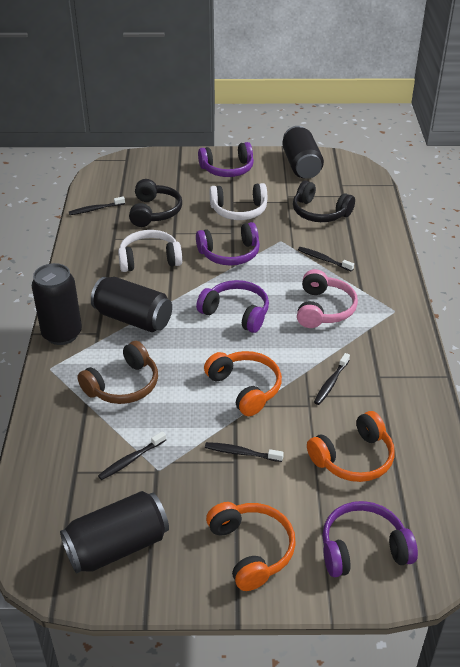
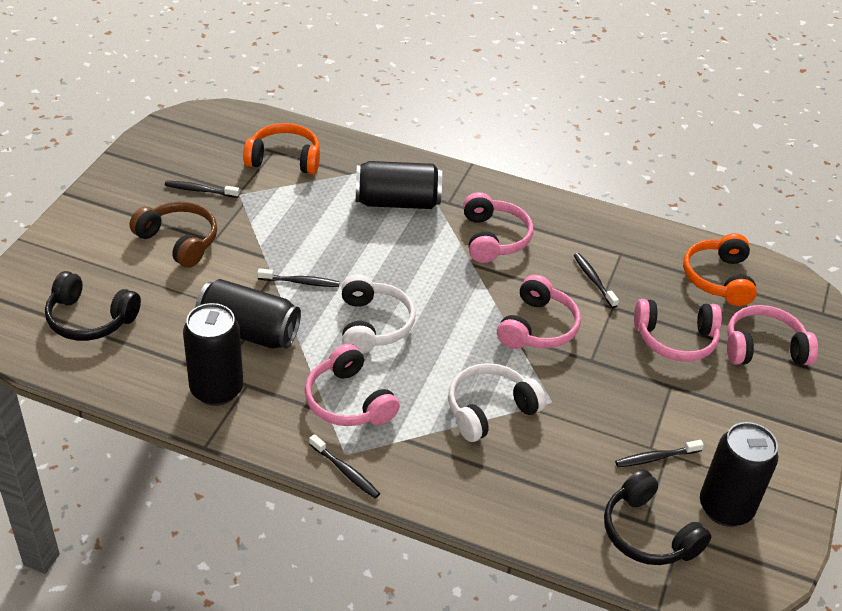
orange headphones: [204,351,282,416] [206,502,296,591] [307,411,395,482] = 3 -> [243,123,320,174] [683,233,757,306] = 2
pink headphones: [297,269,358,328] = 1 -> [305,344,400,426] [463,192,533,263] [497,275,581,349] [634,299,722,361] [727,305,818,365] = 5
purple headphones: [196,222,260,265] [196,280,269,333] [198,142,254,177] [322,501,418,577] = 4 -> none = 0

